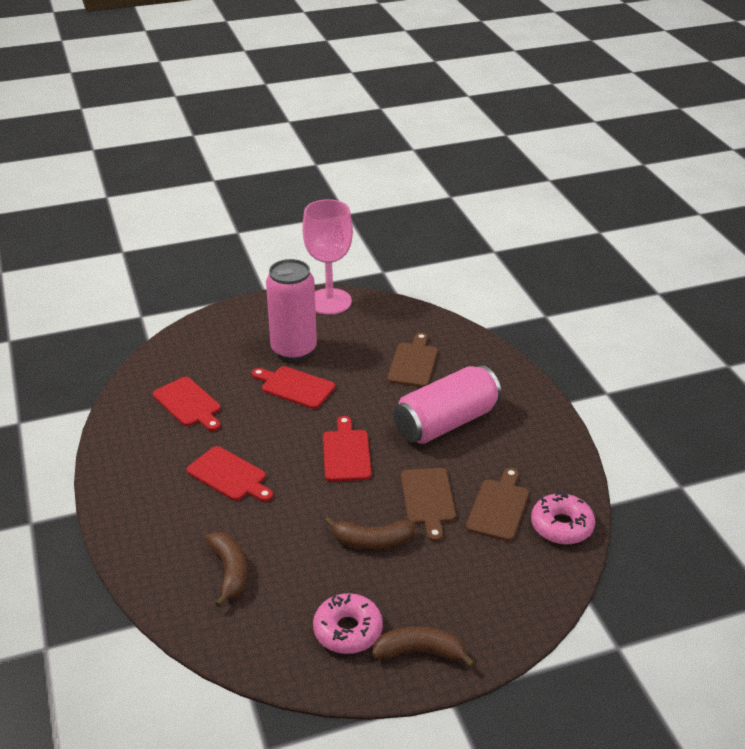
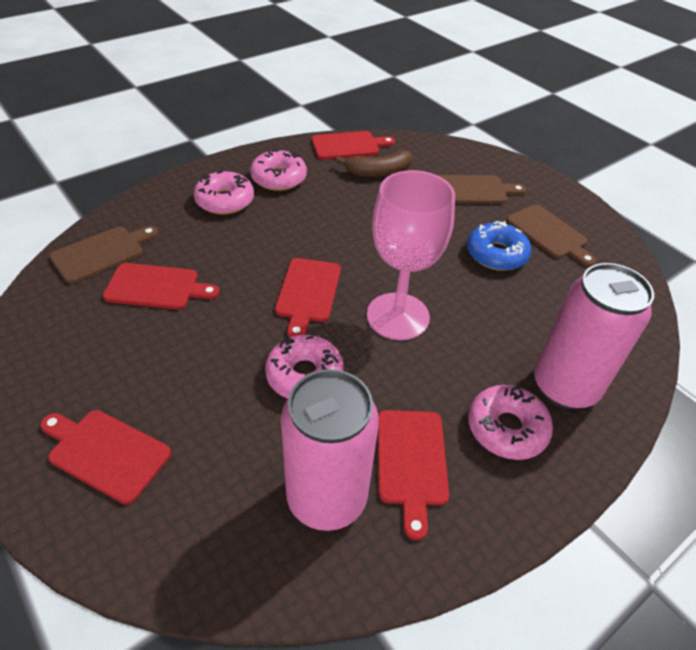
blue donut: none = 0 -> [467,221,531,271] = 1
brown banana: [206,532,247,607] [324,517,415,550] [372,626,475,668] = 3 -> [336,150,413,177] = 1
pink donut: [313,593,383,654] [531,492,595,544] = 2 -> [194,170,254,215] [250,149,307,191] [265,335,344,399] [468,385,553,460] = 4
red cutting board: [153,377,221,431] [187,446,273,502] [252,366,335,409] [323,416,372,482] = 4 -> [40,410,171,504] [103,263,220,310] [275,258,341,337] [312,131,395,160] [378,410,449,540] = 5

